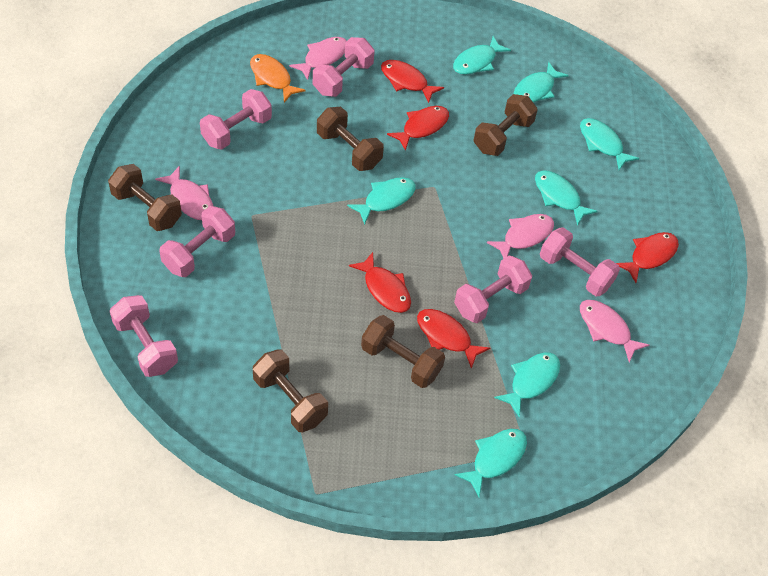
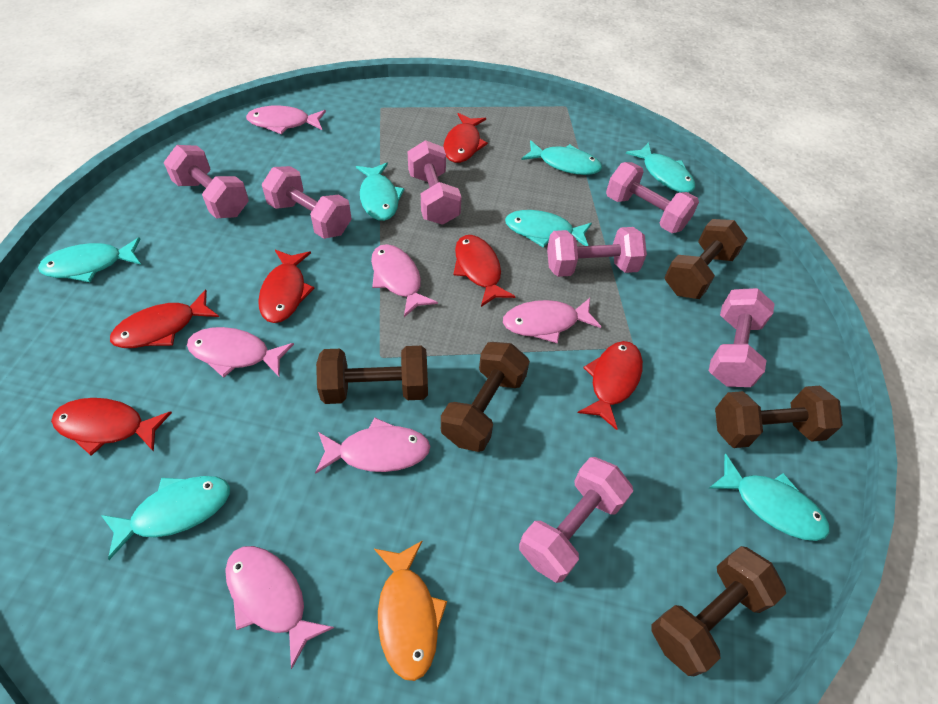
pink dumbbell: [110,295,178,377] [159,206,235,277] [200,89,272,150] [313,37,375,97] [454,255,532,323] [540,227,620,296] = 6 -> [164,145,249,218] [262,166,352,239] [407,140,461,225] [519,457,633,583] [547,227,647,277] [606,162,699,233] [709,288,775,387] = 7
pink fish: [155,166,213,220] [289,37,347,80] [487,214,554,259] [580,300,649,362] = 4 -> [187,327,294,378] [225,546,334,669] [246,105,326,135] [315,417,431,474] [371,244,438,317] [503,298,601,344] = 6
red fish: [349,252,411,313] [381,60,444,103] [387,106,449,151] [417,309,490,369] [616,232,679,283] = 5 -> [51,398,172,456] [110,289,219,348] [258,250,314,323] [443,113,488,163] [453,235,516,307] [577,341,643,430] = 6

